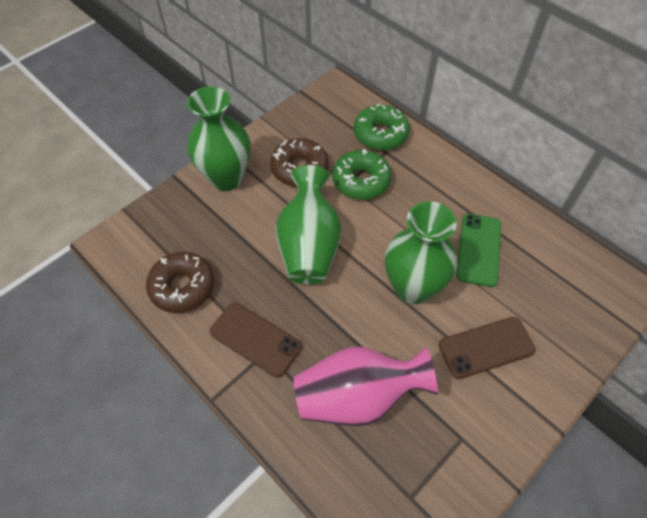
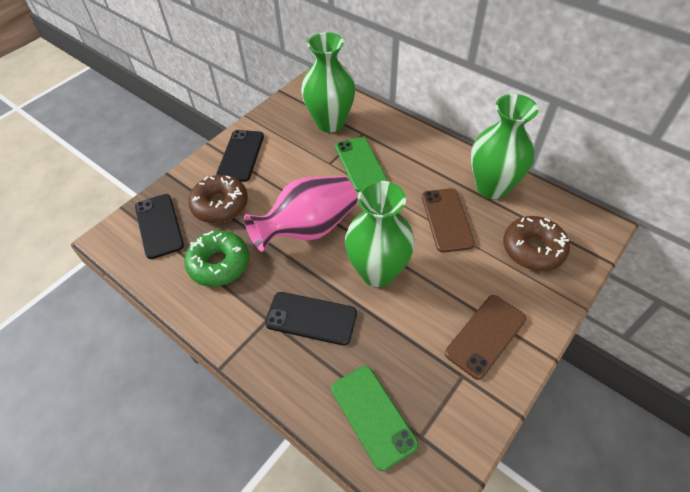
black phone: none = 0 -> [135,194,184,259] [216,130,264,182] [265,292,357,345] = 3
green donut: [332,149,392,200] [354,104,410,150] = 2 -> [184,230,249,287] = 1
green phone: [456,214,501,287] = 1 -> [331,366,418,471] [335,137,388,192] = 2

